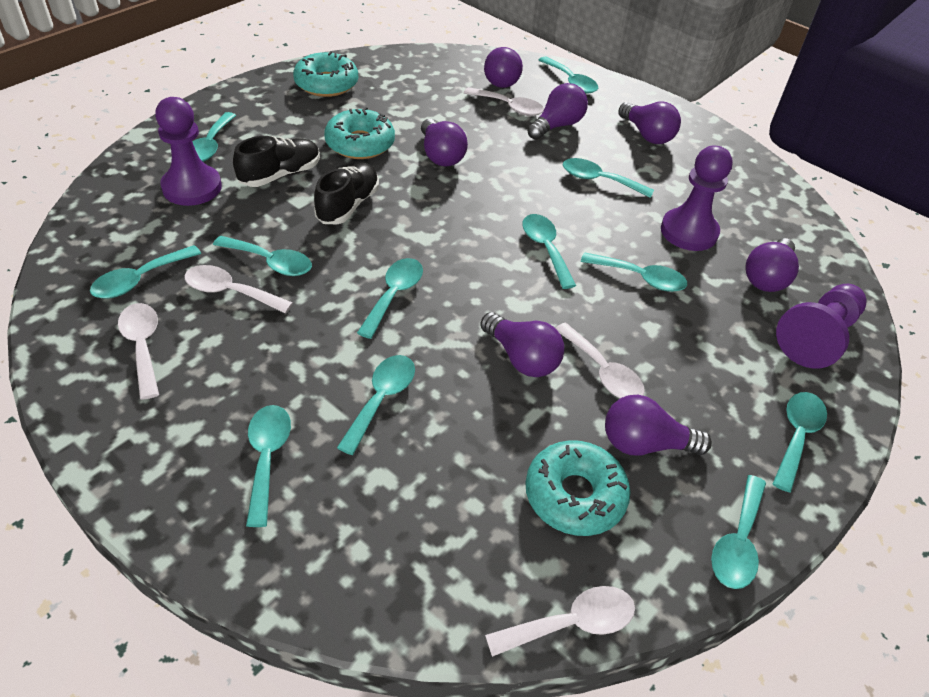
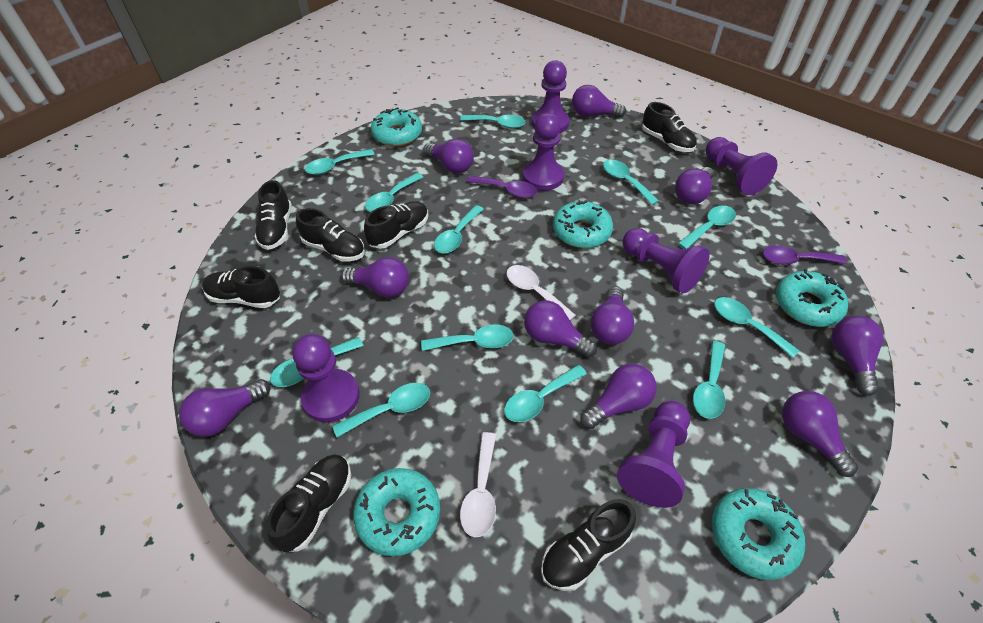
black shoe: [233,136,320,187] [314,163,379,224] = 2 -> [202,266,280,308] [254,180,292,250] [266,454,351,552] [296,208,365,262] [364,201,428,249] [541,499,636,591] [642,102,697,152] = 7
purple light bulb: [421,119,468,166] [480,312,564,377] [484,47,523,88] [527,83,588,140] [605,395,712,455] [618,101,681,144] [745,238,799,292] = 7 -> [179,379,270,437] [341,257,409,297] [424,139,474,173] [524,300,597,357] [572,85,626,118] [580,364,657,429] [591,286,634,345] [675,167,714,204] [782,391,858,477] [832,316,883,396] = 10
purple pawn: [155,97,222,206] [661,145,733,251] [776,284,866,369] = 3 -> [292,334,360,422] [523,113,564,191] [532,60,569,133] [617,401,690,508] [622,228,710,294] [706,137,777,195] = 6
purple spoon: none = 0 -> [466,176,537,198] [763,245,846,265] = 2
turquoise donut: [293,51,358,97] [324,107,395,159] [525,440,631,536] = 3 -> [353,468,440,556] [371,107,422,146] [553,200,613,248] [712,488,805,580] [776,269,848,327] = 5
white spoon: [118,303,159,400] [184,265,293,314] [464,87,544,116] [485,586,635,657] [555,323,645,398] = 5 -> [460,432,496,537] [506,265,576,320] = 2

